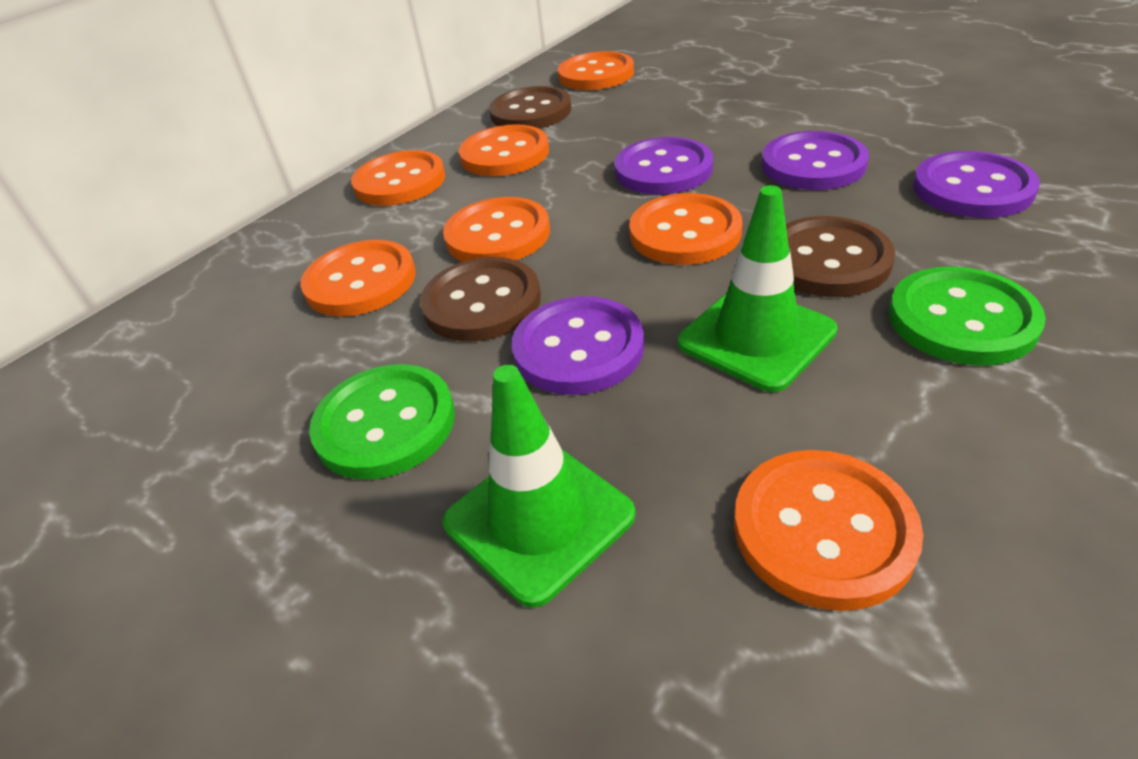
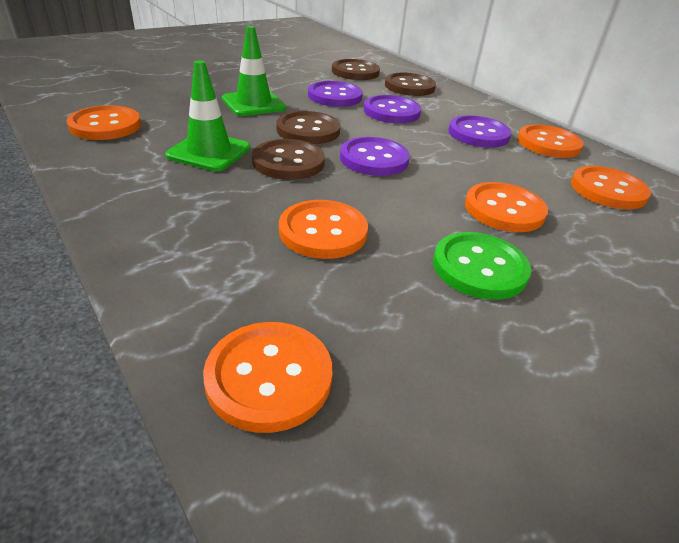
brown button: [420,257,541,342] [489,86,571,129] [786,216,895,297] = 3 -> [252,139,325,180] [276,111,340,144] [332,59,380,80] [385,73,436,96] = 4
green button: [309,364,455,480] [889,266,1046,366] = 2 -> [433,232,531,300] = 1
orange button: [300,240,416,317] [351,150,445,206] [443,197,550,262] [459,124,549,176] [558,51,634,90] [629,193,742,265] [734,450,923,611] = 7 -> [66,105,141,140] [203,322,333,433] [279,200,368,259] [465,182,548,232] [517,125,584,158] [571,166,651,209] = 6

